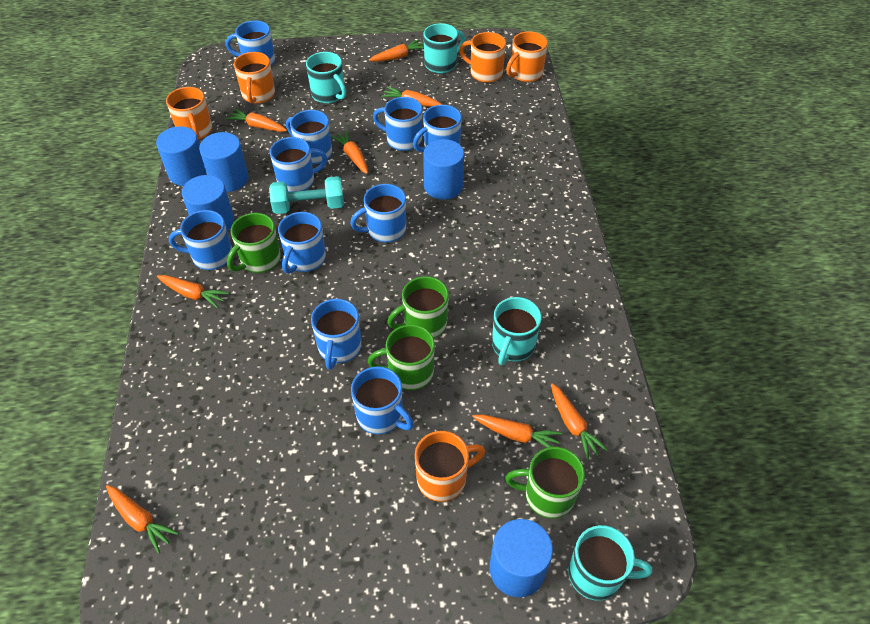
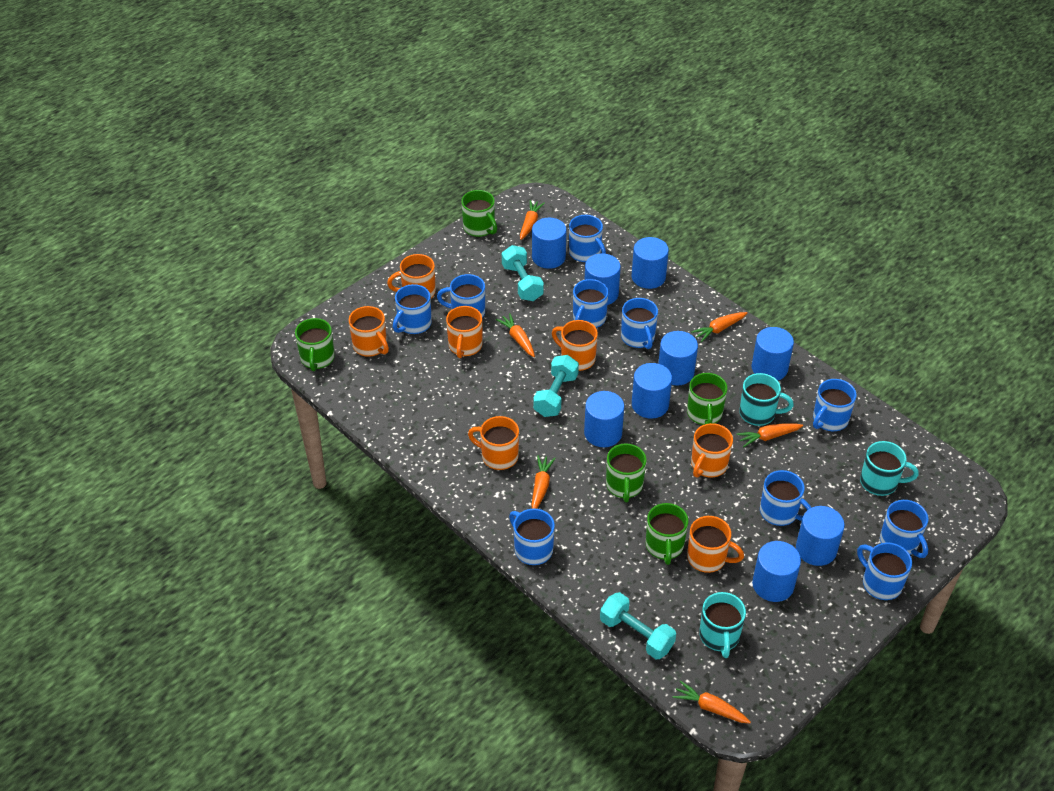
blue cylinder: [156,126,207,186] [182,175,234,232] [199,132,249,192] [423,139,464,200] [489,519,553,597] = 5 -> [532,218,567,269] [584,391,624,447] [585,254,621,305] [632,237,669,289] [632,363,672,419] [658,331,698,386] [752,327,794,380] [752,541,801,602] [796,506,845,566] = 9
green mug: [227,213,281,273] [368,325,435,390] [387,276,449,338] [505,447,585,518] = 4 -> [295,318,335,371] [461,190,497,237] [606,444,647,502] [645,503,688,565] [687,373,727,425] = 5
orange carrot: [106,485,179,554] [157,275,229,308] [225,109,287,132] [331,130,368,174] [369,39,424,62] [381,87,443,107] [472,414,562,448] [551,383,608,460] = 8 -> [496,313,535,357] [520,200,545,240] [531,455,555,509] [672,681,751,723] [691,312,747,342] [737,423,803,447] = 6
orange mug: [166,87,212,140] [234,52,275,104] [415,431,485,502] [460,32,506,83] [506,31,548,82] = 5 -> [349,306,389,357] [387,254,436,299] [446,306,483,358] [468,416,519,470] [552,320,598,371] [687,516,744,573] [691,423,733,478] = 7
turquoise dumbbell: [269,176,344,214] = 1 -> [502,245,544,301] [533,355,579,417] [600,592,676,659] = 3
turquoise mug: [306,52,346,103] [423,23,465,74] [492,297,542,365] [568,525,652,601] = 4 -> [699,592,746,658] [739,373,794,426] [860,441,919,496] = 3

